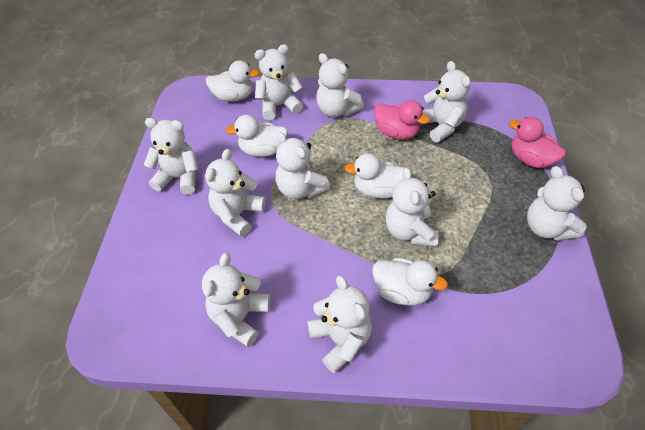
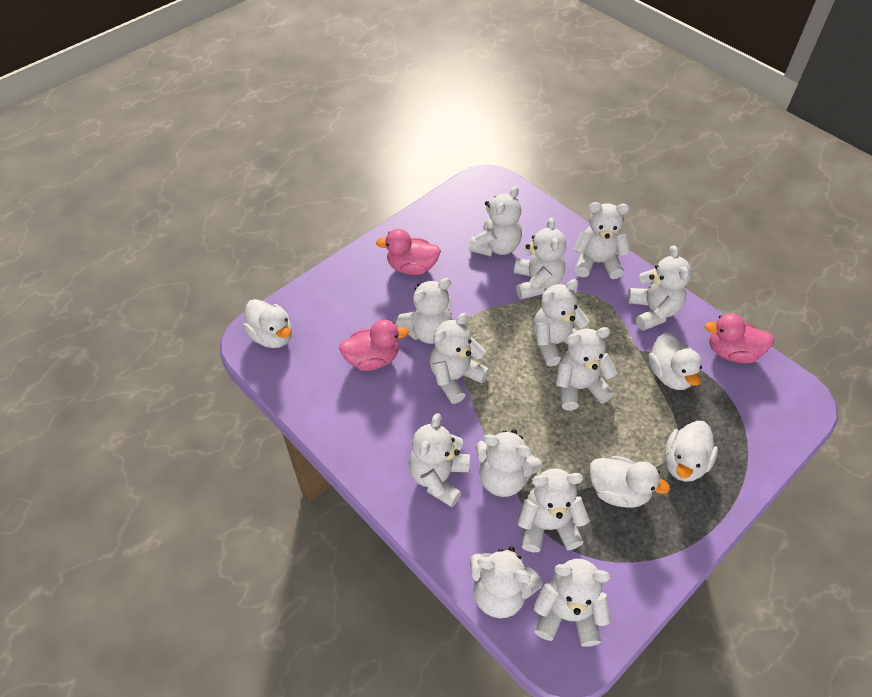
pink duck: [374,100,430,140] [509,117,566,168] = 2 -> [339,320,409,371] [376,229,441,275] [704,313,774,363] = 3
white teddy bear: [144,118,198,195] [202,253,270,347] [205,149,266,237] [255,44,303,120] [275,132,330,199] [307,275,372,373] [316,53,364,117] [386,168,439,246] [419,61,470,142] [527,166,587,241] = 10 -> [396,278,453,344] [409,413,470,507] [430,313,489,404] [469,186,522,256] [470,546,543,618] [476,429,542,497] [514,218,566,299] [517,468,590,552] [533,279,589,367] [533,559,611,647] [556,327,617,410] [573,202,631,279] [627,245,692,331] = 13

